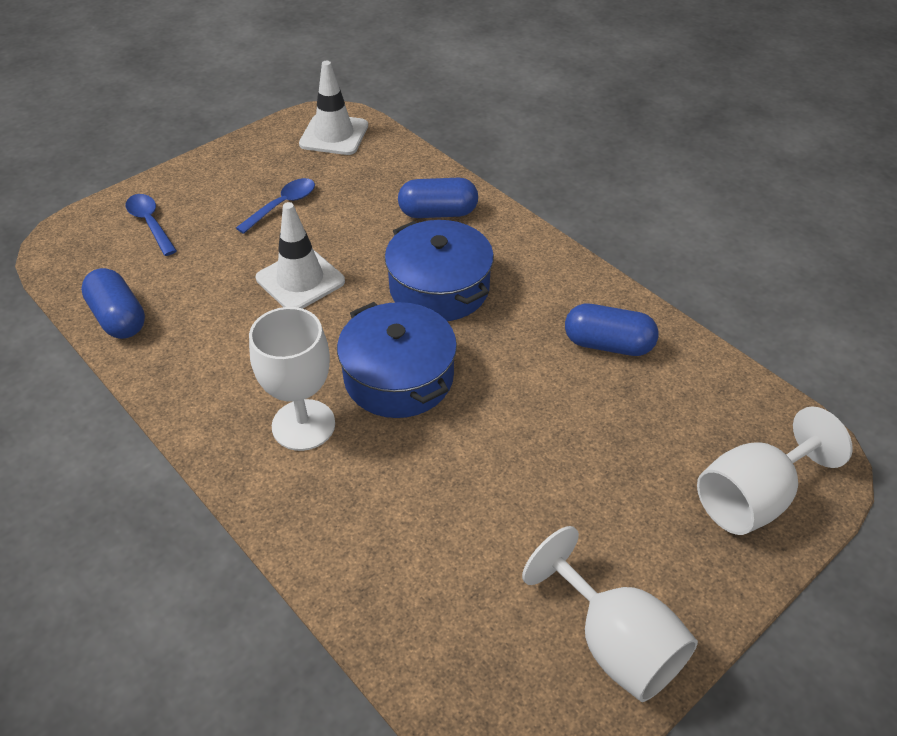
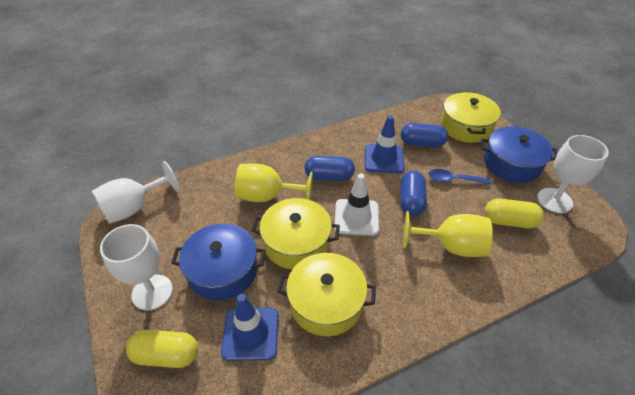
blue spoon: [126,194,177,256] [236,178,315,234] = 2 -> [429,169,491,185] = 1
blue traffic cone: none = 0 -> [221,294,279,361] [365,115,404,173] = 2
white traffic cone: [256,202,345,309] [299,61,368,155] = 2 -> [334,174,379,236] = 1
yellow capsule: none = 0 -> [126,330,198,368] [485,199,544,228] = 2
yellow goblet: none = 0 -> [235,163,313,202] [403,211,493,257] = 2
yellow pot: none = 0 -> [252,198,340,269] [277,253,376,336] [441,92,501,143] = 3

